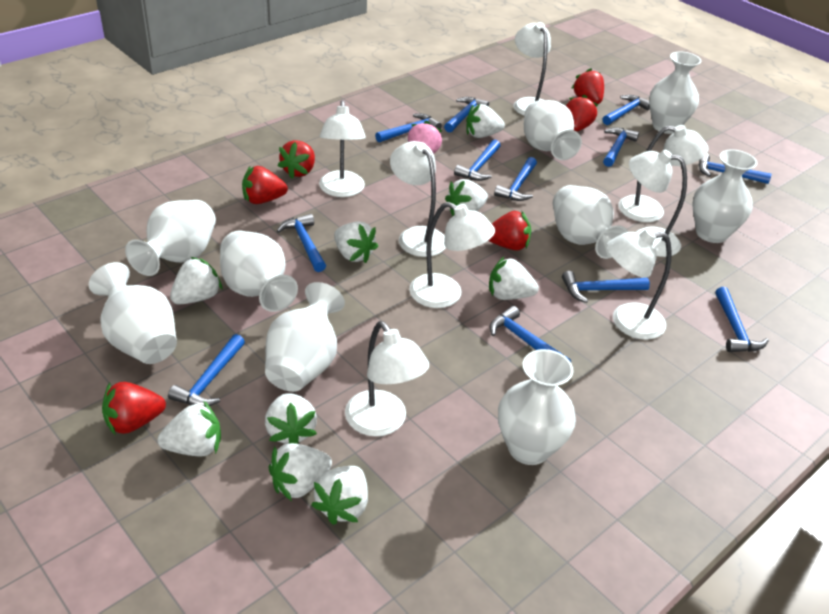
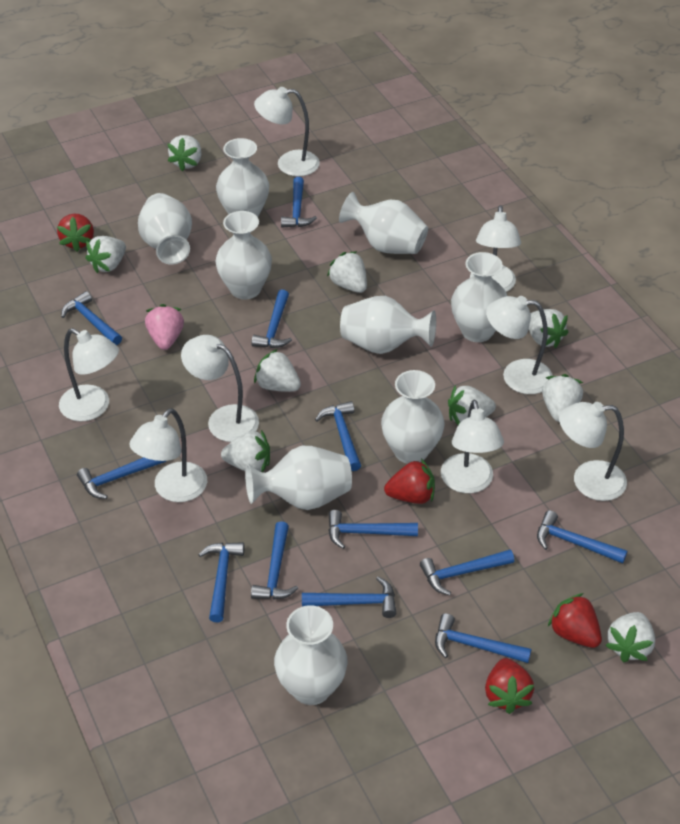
red strawberry: [102,382,166,436] [242,166,288,204] [278,140,315,179] [488,211,531,251] [566,95,598,132] [571,68,604,104] = 6 -> [57,213,94,252] [384,459,435,504] [485,658,534,714] [548,593,602,648] = 4

